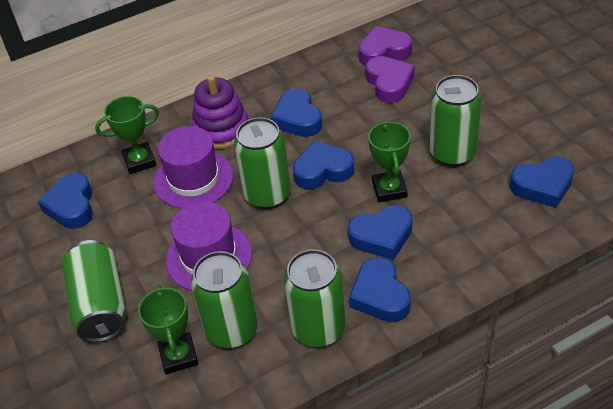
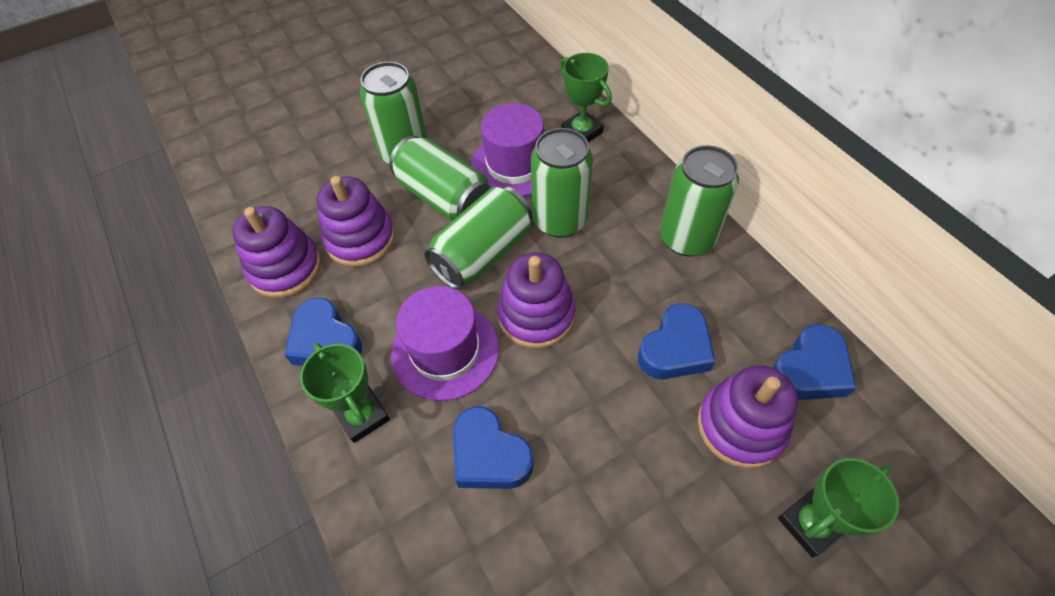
blue heart: [38,173,93,229] [271,88,322,137] [293,141,354,190] [348,205,413,260] [349,257,411,322] [510,156,575,208] = 6 -> [285,297,362,366] [453,406,534,489] [638,303,716,379] [772,324,856,400] = 4
purple heart: [359,26,412,66] [366,56,415,103] = 2 -> none = 0
purple stacking toy: [191,75,248,149] = 1 -> [232,206,321,298] [317,176,395,267] [497,252,576,349] [698,365,798,469] = 4

